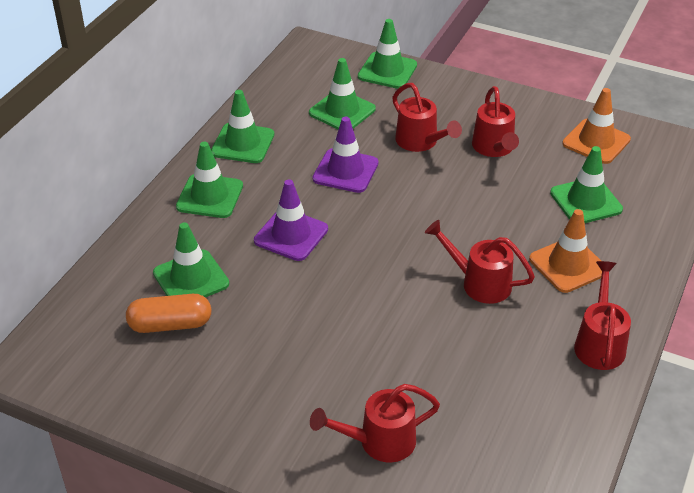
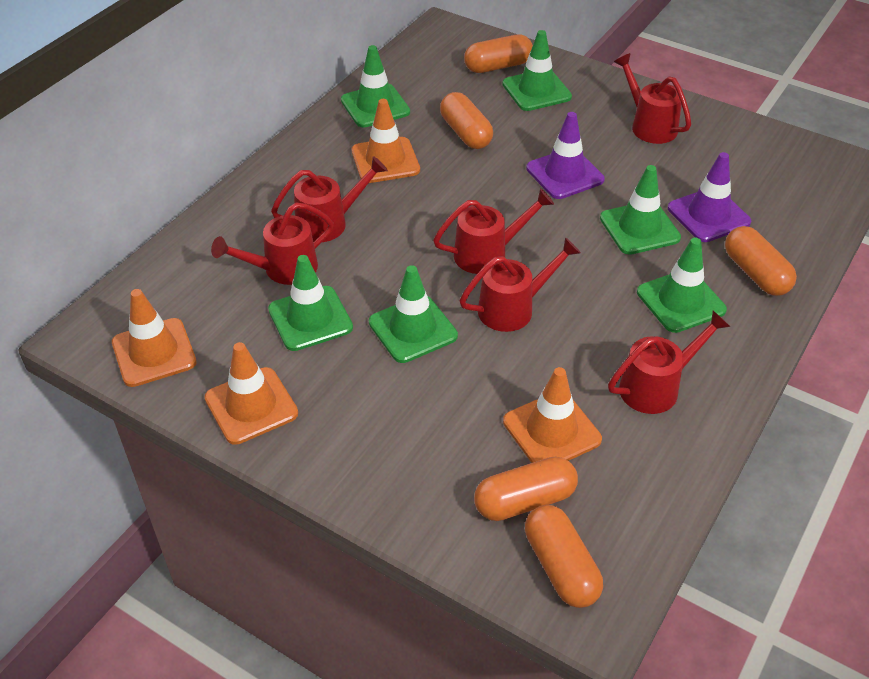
orange capsule: [126,294,212,333] = 1 -> [440,92,493,149] [464,34,533,73] [474,457,578,521] [525,505,603,608] [725,226,797,296] = 5
orange traffic cone: [529,209,602,293] [562,88,631,164] = 2 -> [112,289,197,387] [204,342,298,445] [352,99,420,183] [503,367,602,463] = 4
red watering can: [310,384,440,463] [392,83,462,152] [425,220,535,304] [472,86,519,157] [574,261,631,370] = 5 -> [211,202,334,285] [271,156,388,242] [433,189,554,274] [460,237,581,332] [608,311,731,414] [614,53,691,144] = 6

